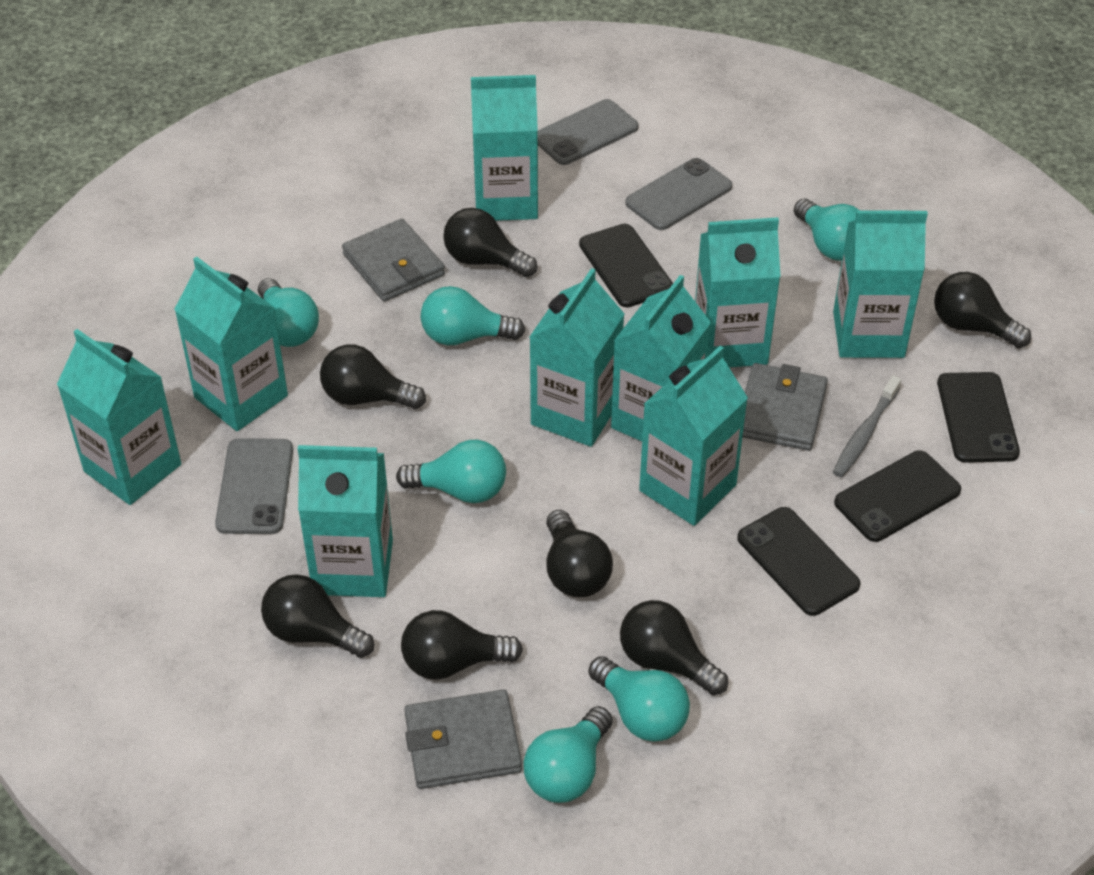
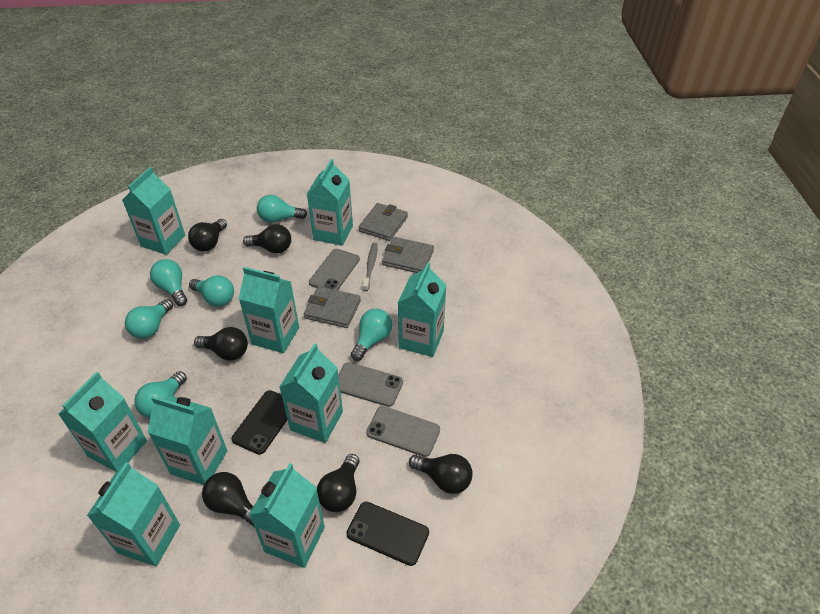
black light bulb: [261,574,374,658] [320,344,426,409] [401,610,523,680] [443,208,538,277] [546,510,613,597] [620,600,728,695] [934,272,1031,348] = 7 -> [188,219,227,251] [194,327,248,360] [202,472,254,527] [243,224,291,253] [317,454,360,512] [409,454,473,494] = 6
black phone: [579,224,673,307] [737,507,861,616] [834,451,961,542] [937,372,1020,463] = 4 -> [232,390,287,455] [346,502,429,566] = 2

